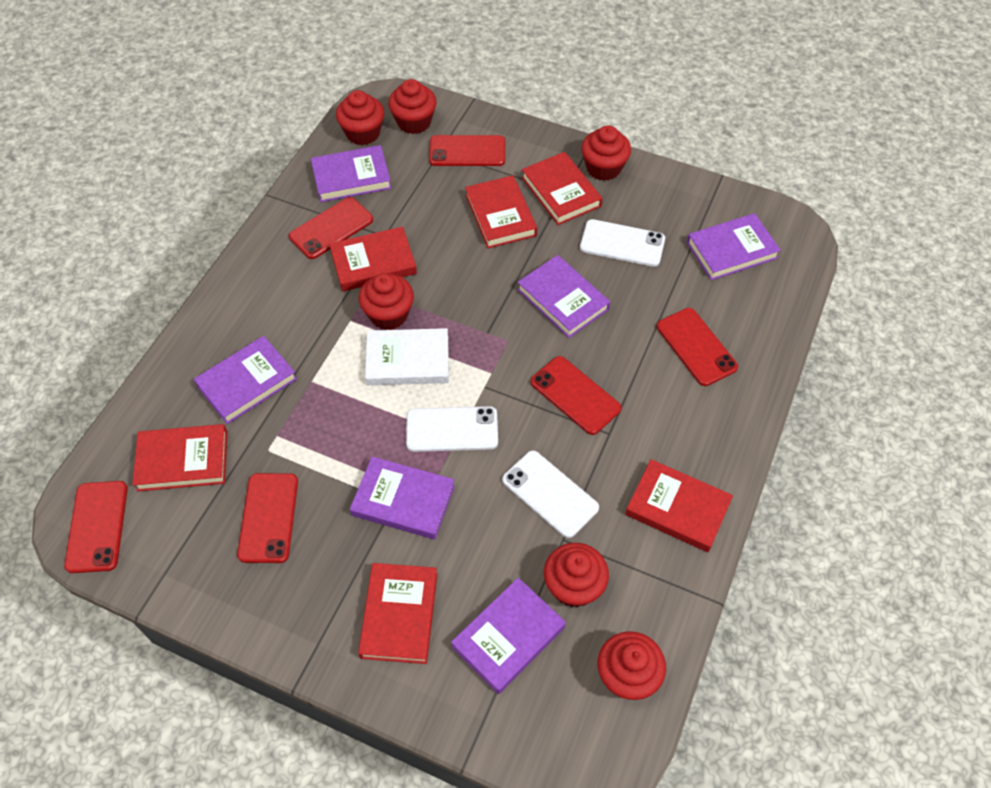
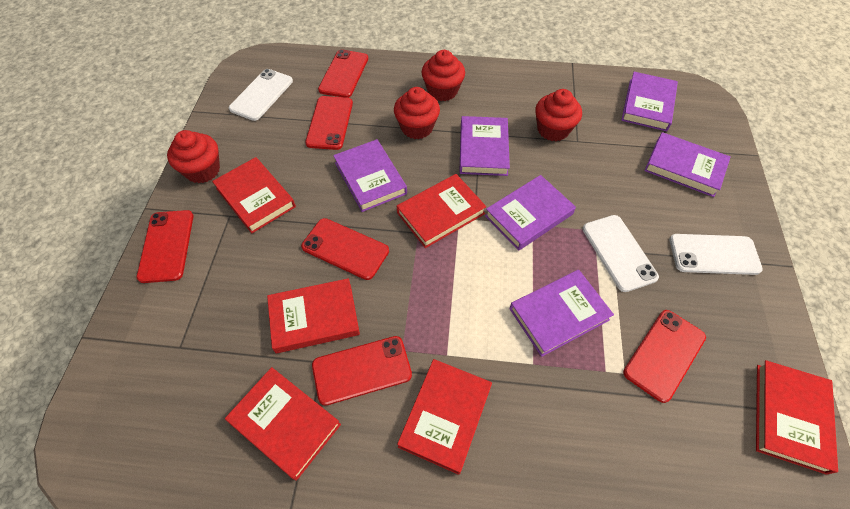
red cupcake: [336,90,384,145] [359,273,414,330] [388,79,436,134] [544,543,609,607] [581,125,631,181] [598,631,666,700] = 6 -> [167,130,220,183] [394,87,440,139] [422,50,465,101] [535,89,582,141] = 4
white book: [365,328,449,385] = 1 -> none = 0

